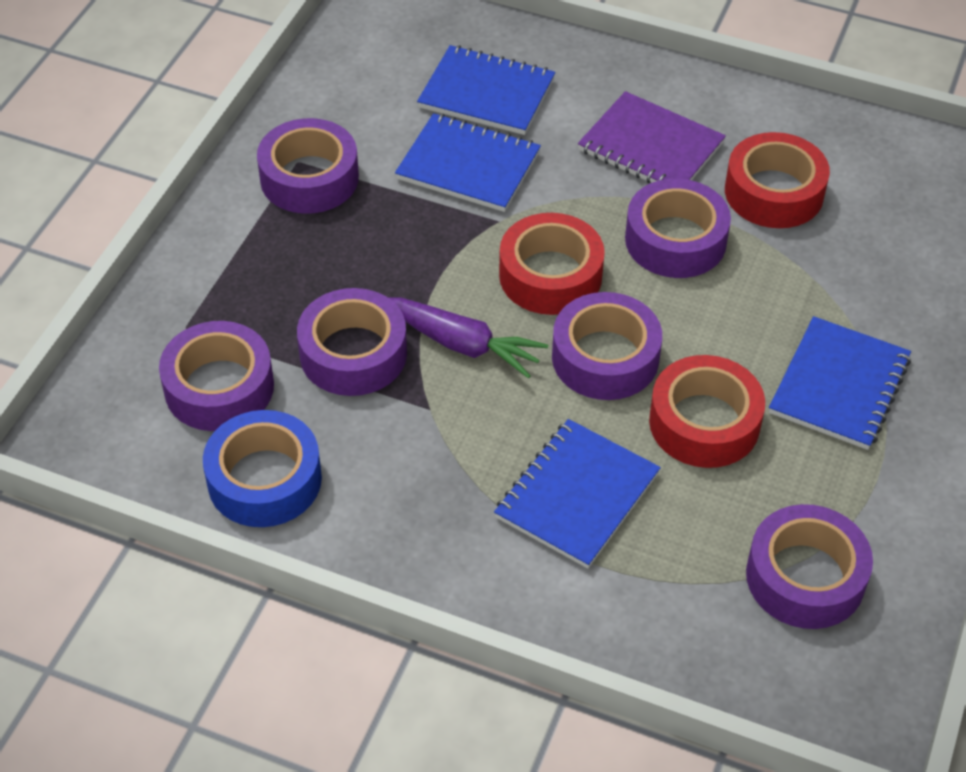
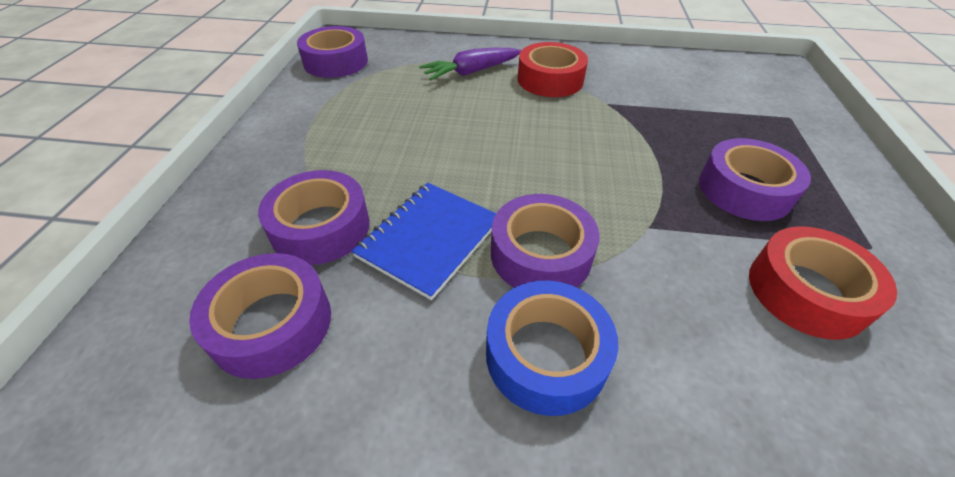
blue notebook: [395,113,541,212] [417,45,555,135] [494,419,661,569] [769,316,911,450] = 4 -> [352,183,496,300] = 1
purple notebook: [578,91,726,183] = 1 -> none = 0
purple tape: [159,321,274,431] [257,118,359,214] [297,288,407,396] [552,292,662,400] [625,179,731,278] [746,504,873,629] = 6 -> [189,253,331,379] [258,170,370,265] [297,26,368,78] [491,194,600,288] [699,138,811,221] = 5
red tape: [499,213,605,315] [649,355,765,468] [725,132,830,228] = 3 -> [517,42,588,97] [749,226,897,340] = 2

